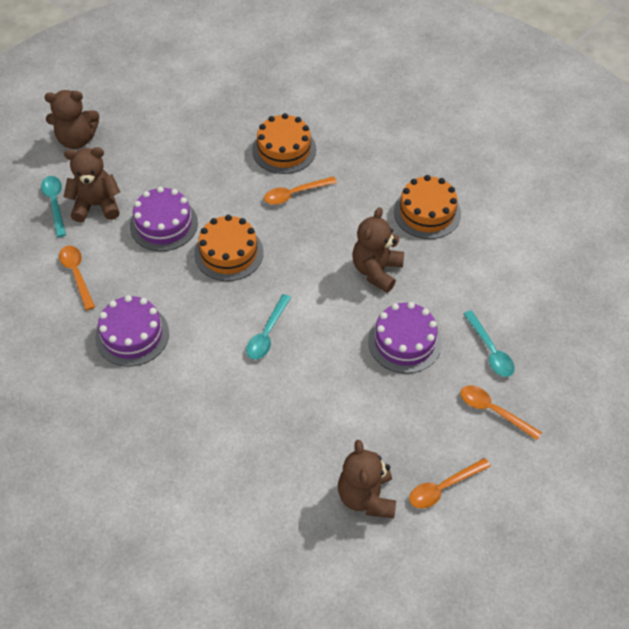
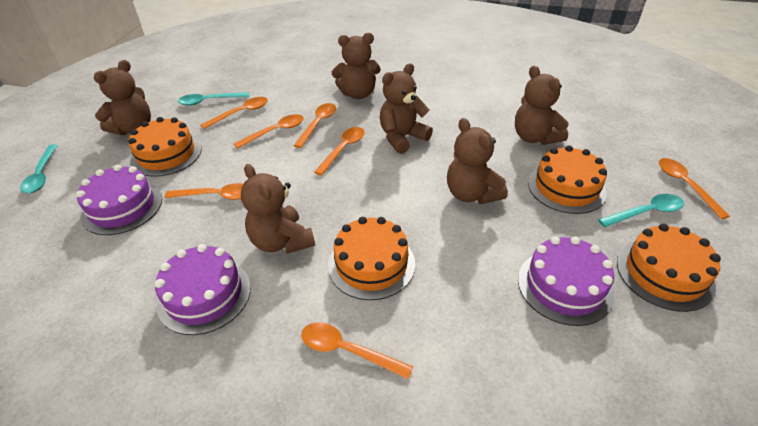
brown teddy bear: [44,90,100,149] [64,147,120,222] [338,440,396,518] [352,207,404,293] = 4 -> [94,60,151,135] [241,164,315,254] [332,33,381,99] [379,63,433,154] [447,118,508,204] [515,66,569,145] = 6
orange cake: [194,215,264,281] [252,113,316,174] [394,175,461,239] = 3 -> [129,117,201,177] [328,217,415,300] [528,145,607,214] [617,224,721,312] = 4
orange spoon: [59,245,95,311] [264,176,337,205] [409,458,491,509] [460,385,542,440] = 4 -> [164,183,243,200] [201,97,268,129] [234,114,304,149] [294,103,336,148] [301,322,413,379] [314,127,365,176] [659,158,730,219] = 7

